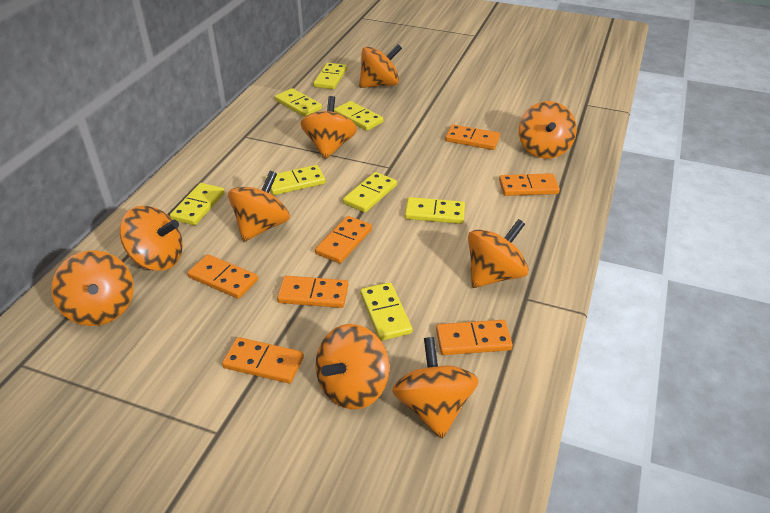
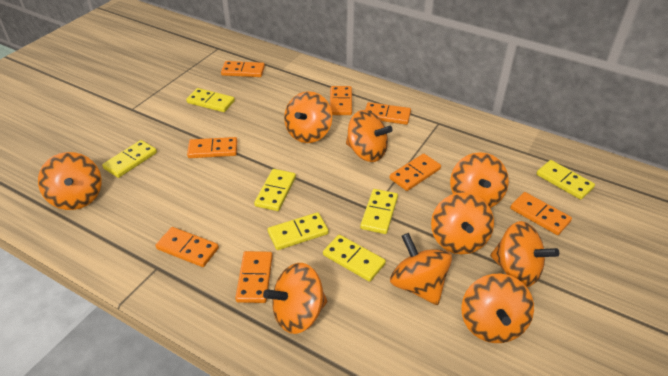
orange domino: [187,254,258,299] [222,337,304,384] [277,276,348,308] [315,216,372,263] [436,320,513,355] [445,124,500,150] [499,173,560,196] = 7 -> [156,227,219,267] [187,137,237,158] [221,61,265,77] [235,251,273,303] [330,86,352,115] [365,102,411,125] [390,154,441,191] [510,192,572,235] = 8
yellow domino: [170,183,225,225] [266,165,326,195] [275,88,322,117] [313,63,347,89] [334,101,384,131] [343,172,397,213] [360,282,412,341] [405,197,465,224] = 8 -> [102,140,157,178] [186,88,235,112] [254,169,296,211] [268,212,329,250] [323,235,386,282] [360,189,398,234] [537,160,595,200] = 7

